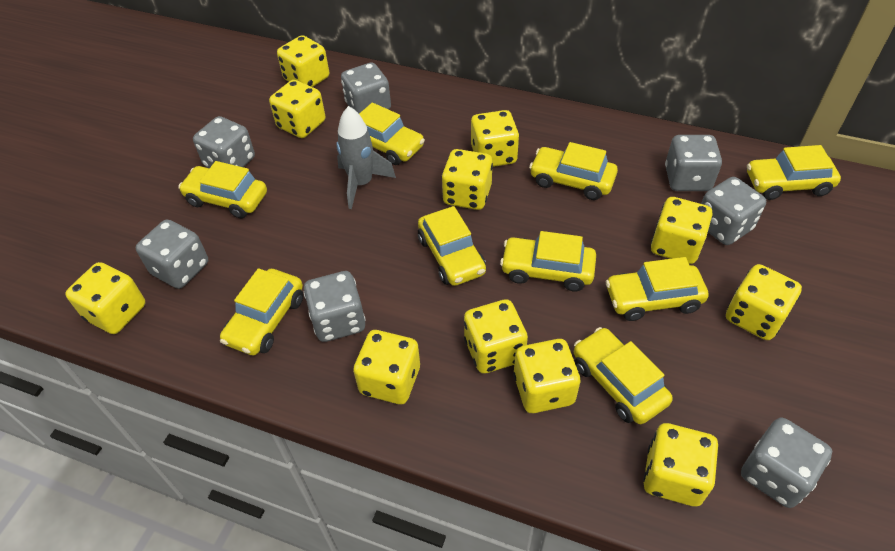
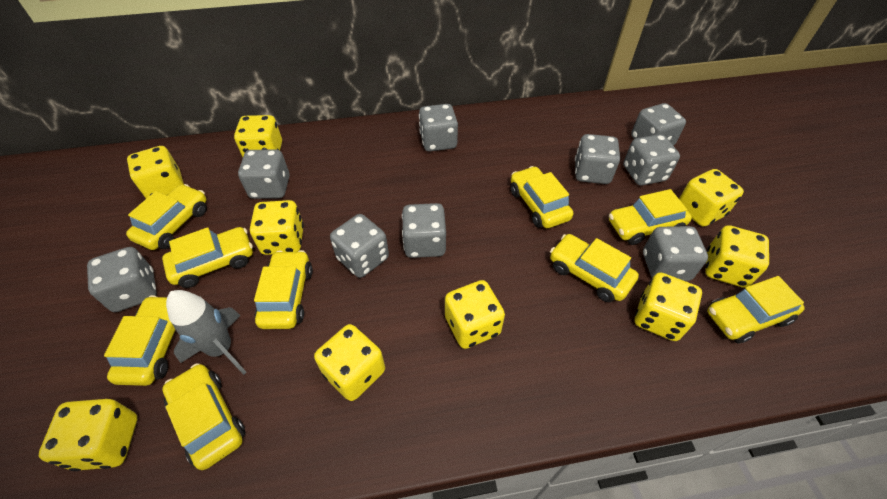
grey dice: [136,220,208,289] [193,116,255,168] [304,271,366,342] [341,63,391,113] [665,135,722,191] [701,177,766,245] [741,418,832,508] = 7 -> [87,247,157,312] [238,149,290,199] [330,214,389,278] [402,203,446,258] [419,104,458,152] [575,134,620,184] [623,134,680,186] [631,103,686,146] [643,226,708,281] = 9
yellow dice: [65,262,146,334] [269,80,326,138] [277,35,329,87] [353,330,420,404] [441,149,493,210] [464,299,528,374] [471,110,519,167] [513,339,580,413] [643,423,718,507] [651,197,712,264] [726,264,802,340] = 11 -> [39,399,138,471] [127,146,184,199] [234,115,282,157] [250,200,304,255] [314,324,385,401] [445,280,505,349] [635,273,702,341] [679,169,744,227] [705,225,769,288] = 9

